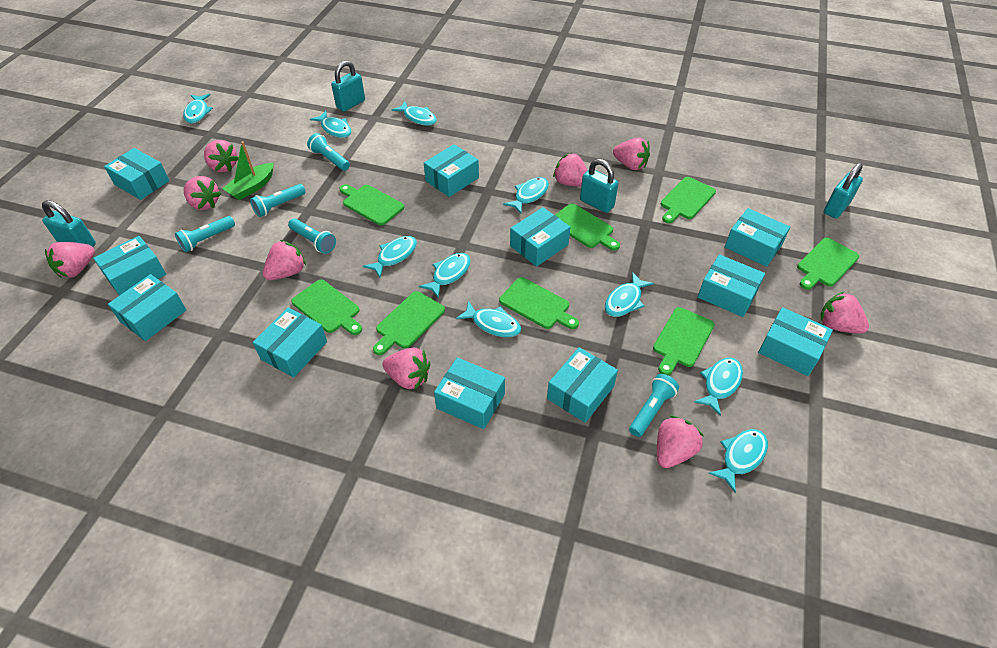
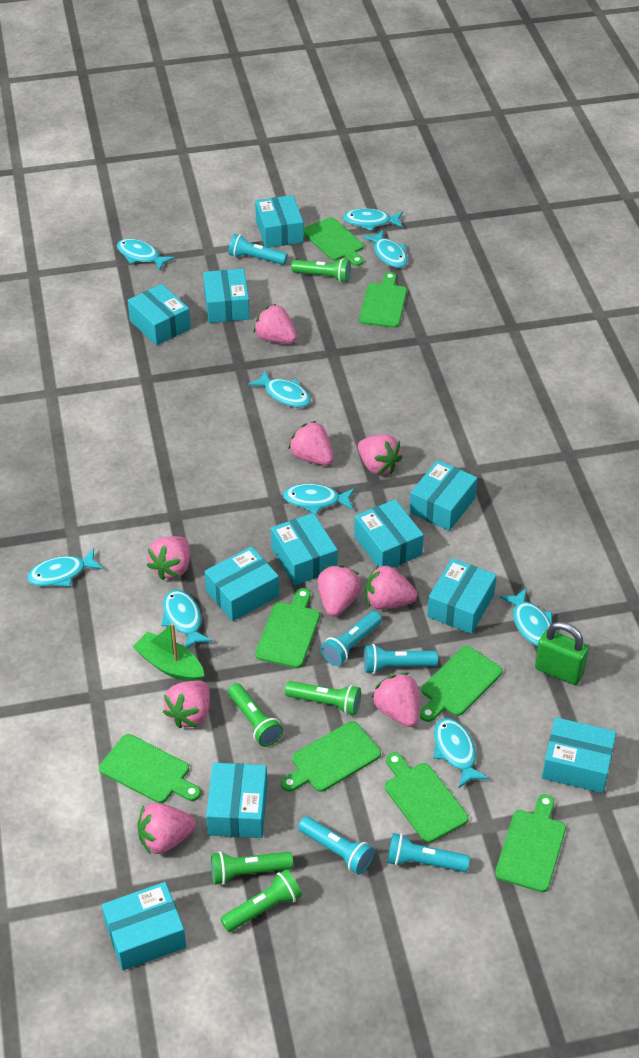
green flashlight: none = 0 -> [211,851,293,885] [220,869,302,932] [228,683,283,747] [285,681,361,715] [291,259,351,282] = 5
green padlock: none = 0 -> [535,622,589,685] = 1
turquoise fish: [183,94,213,124] [310,111,352,138] [363,236,417,278] [392,101,437,126] [419,253,471,298] [456,301,521,337] [503,177,549,213] [605,272,654,317] [694,357,743,416] [708,429,768,493] = 10 -> [27,548,103,587] [117,239,175,271] [161,590,213,649] [248,370,311,408] [283,484,355,515] [343,209,403,231] [362,230,408,268] [433,718,489,789] [500,588,552,646] = 9
turquoise padlock: [42,200,96,247] [331,61,365,112] [580,159,619,213] [824,163,863,219] = 4 -> none = 0

